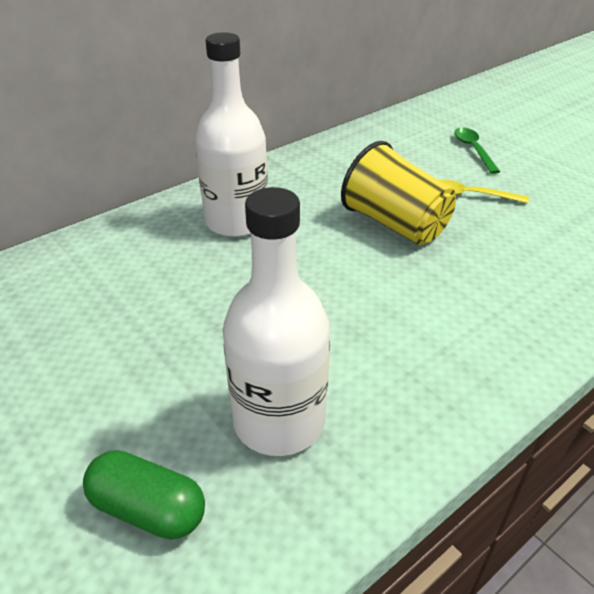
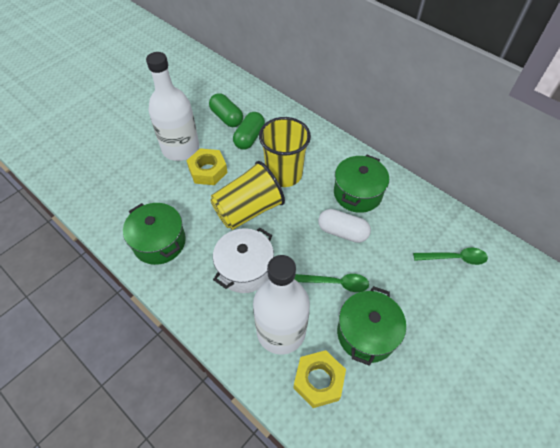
green capsule: [83,450,205,539] = 1 -> [209,93,243,127] [233,112,265,150] = 2
green pot: none = 0 -> [123,203,186,265] [334,155,389,213] [337,286,406,366] = 3
green spoon: [454,128,500,174] = 1 -> [294,274,369,292] [413,248,488,265] = 2
white capsule: none = 0 -> [318,209,371,243] = 1
white pot: none = 0 -> [213,228,274,293] = 1
yellow cup: [341,141,456,245] = 1 -> [210,161,285,230] [259,117,311,187] = 2
yellow nut: none = 0 -> [186,148,228,185] [294,350,346,408] = 2
yellow spoon: [439,180,529,203] = 1 -> none = 0

